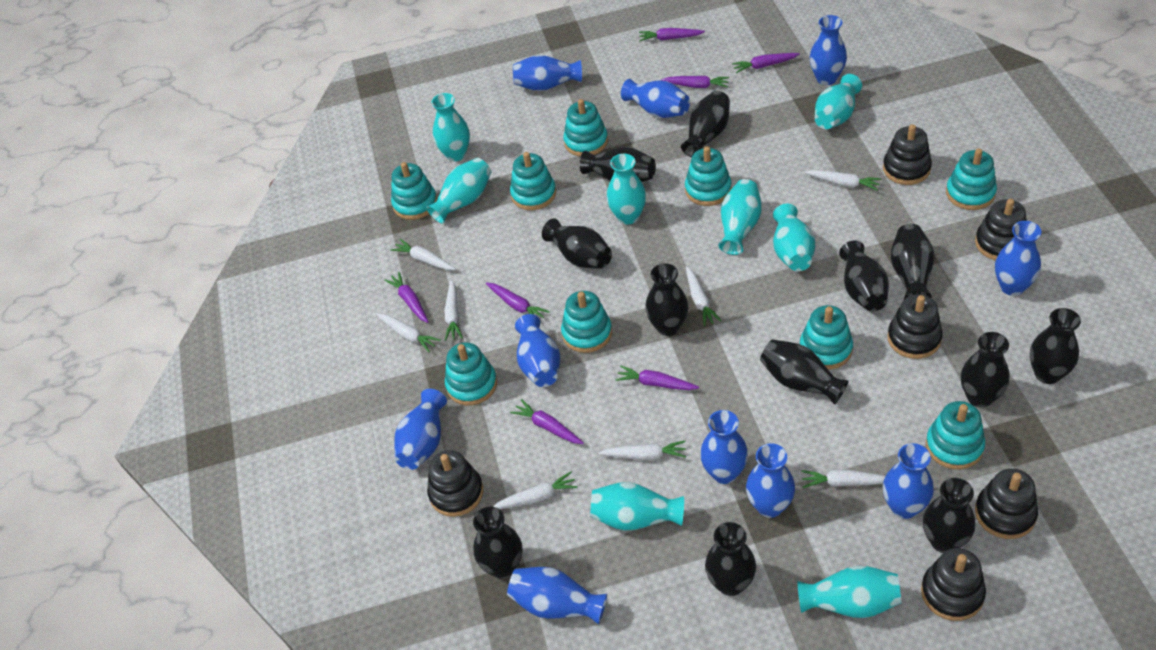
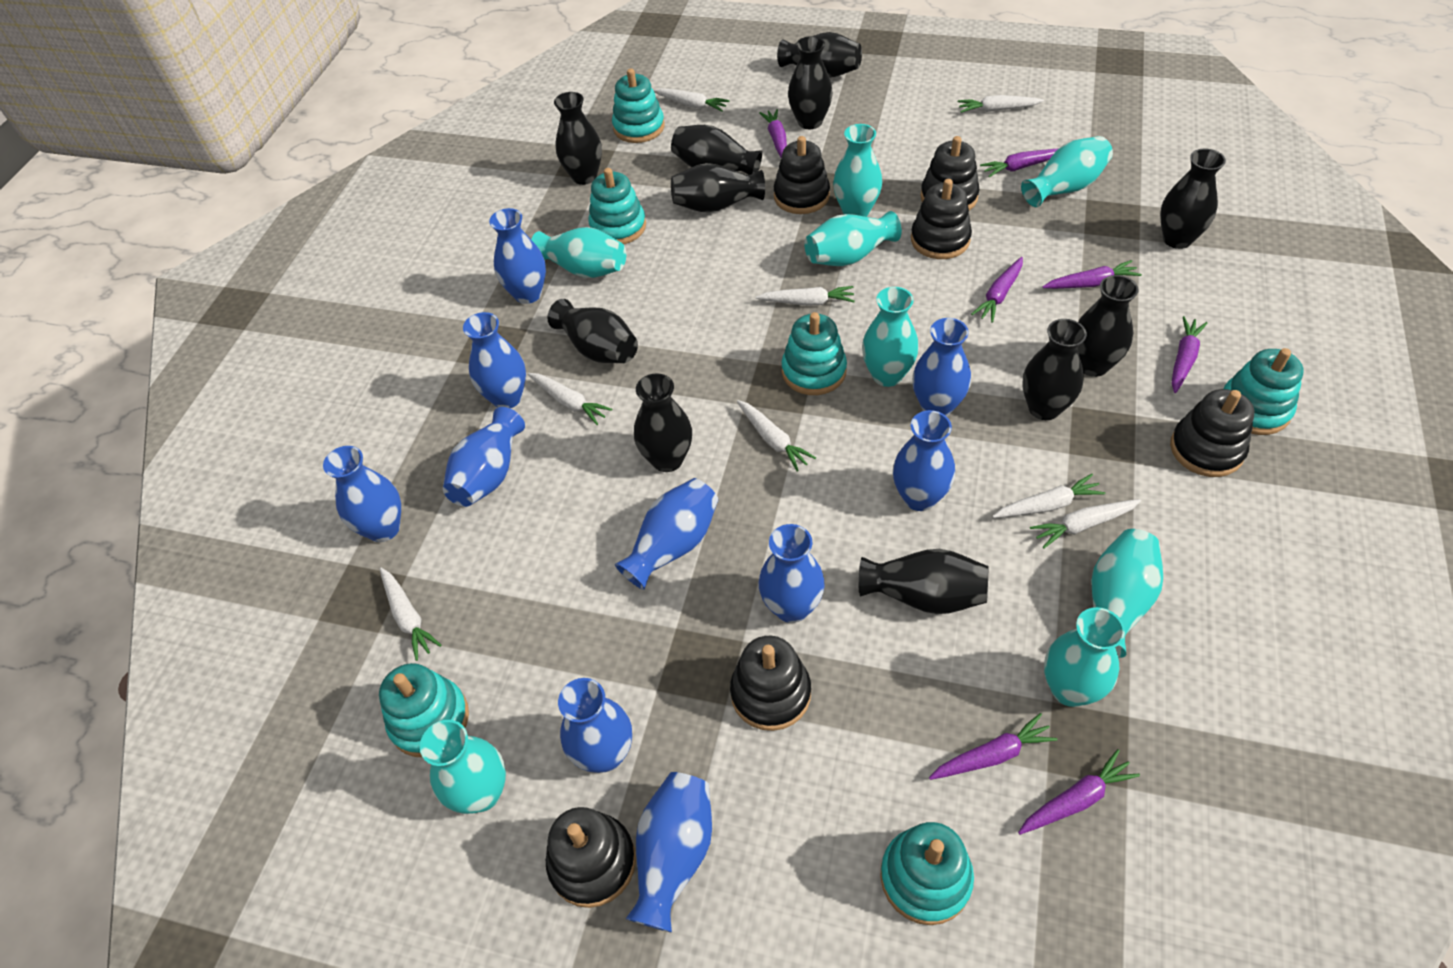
black vase: [473,506,522,579] [542,219,612,269] [580,147,656,182] [645,263,688,336] [681,91,730,157] [705,522,756,596] [760,339,849,405] [839,241,889,311] [891,224,934,299] [923,478,975,553] [961,332,1010,408] [1030,308,1081,384] = 12 -> [547,299,638,363] [554,92,602,185] [634,373,692,472] [671,125,762,175] [671,163,765,213] [777,32,862,78] [788,36,833,129] [858,549,988,614] [1022,319,1087,420] [1077,275,1139,377] [1160,148,1226,249] = 11
turquoise stacking toy: [391,162,437,220] [445,342,497,406] [510,152,556,210] [561,291,612,353] [563,99,608,157] [685,146,731,206] [800,305,853,370] [926,401,985,469] [946,149,997,210] = 9 -> [379,663,469,757] [588,168,646,244] [612,69,665,143] [781,312,847,395] [880,822,974,925] [1224,348,1304,435] = 6

